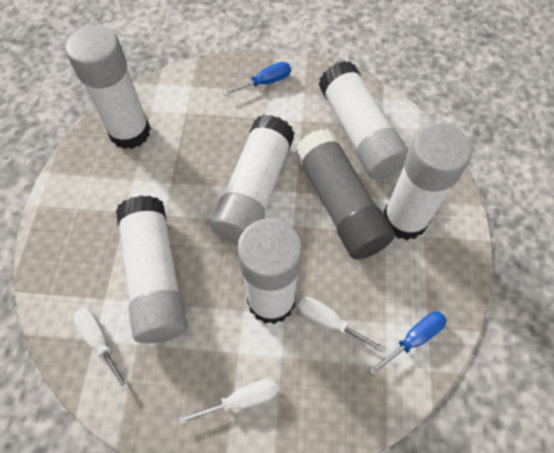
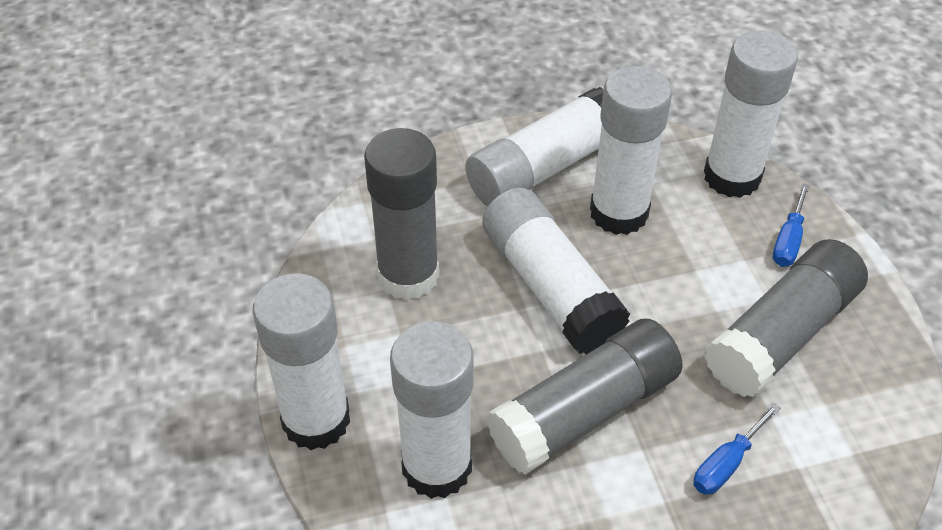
grey glue stick: [295,129,395,259] = 1 -> [364,128,439,300] [487,319,683,475] [705,239,868,397] = 3
white screwdriver: [73,308,129,391] [178,379,277,425] [298,297,385,353] = 3 -> none = 0

